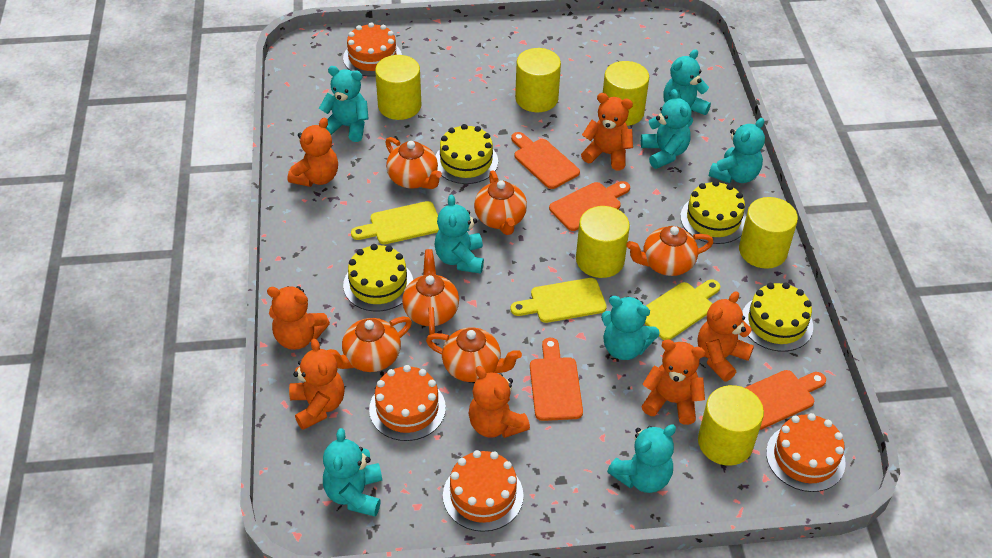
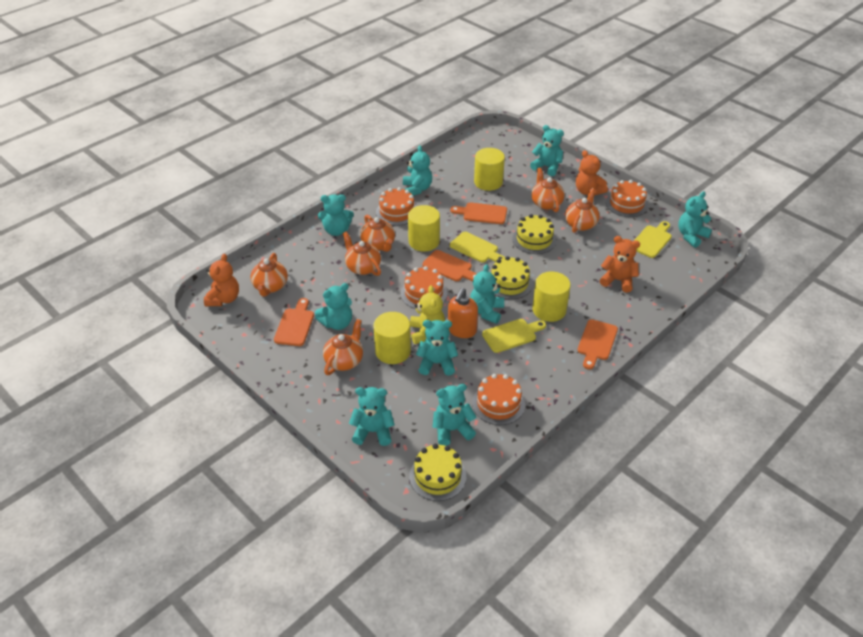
orange soap dispenser: none = 0 -> [448,288,478,338] = 1
orange teddy bear: [267,286,330,350] [288,117,338,187] [289,339,345,430] [468,366,530,438] [581,93,633,171] [641,339,705,425] [698,291,754,382] = 7 -> [204,254,239,306] [576,150,608,196] [599,236,640,293] = 3
turquoise teddy bear: [319,66,369,142] [323,428,382,516] [434,194,484,274] [601,296,660,360] [607,425,676,493] [641,89,692,169] [664,49,711,127] [709,118,765,183] = 8 -> [315,283,352,330] [318,194,354,236] [349,387,395,446] [403,145,432,196] [416,320,458,376] [433,384,476,446] [470,264,504,324] [530,125,564,176] [678,191,712,248] = 9
yellow cake: [343,244,413,312] [435,124,498,184] [680,181,746,244] [742,282,813,352] = 4 -> [409,444,466,501] [491,256,533,299] [512,214,556,254] = 3
yellow cylinder: [375,55,422,120] [515,48,561,112] [576,206,630,278] [603,61,649,126] [698,385,764,466] [739,197,798,269] = 6 -> [373,312,411,364] [408,205,440,252] [474,148,505,191] [532,272,571,322] = 4
yellow teddy bear: none = 0 -> [410,285,445,344] = 1

